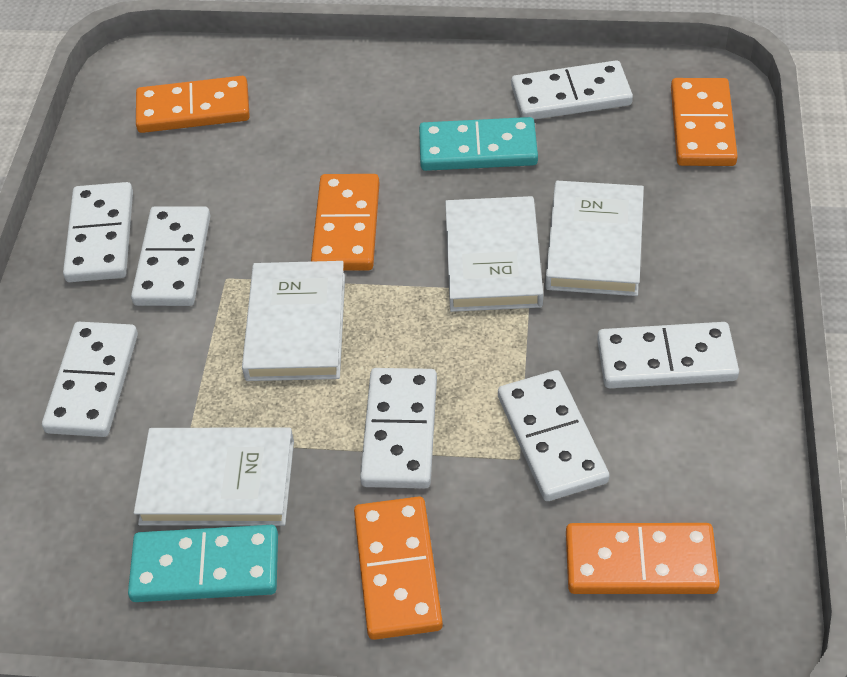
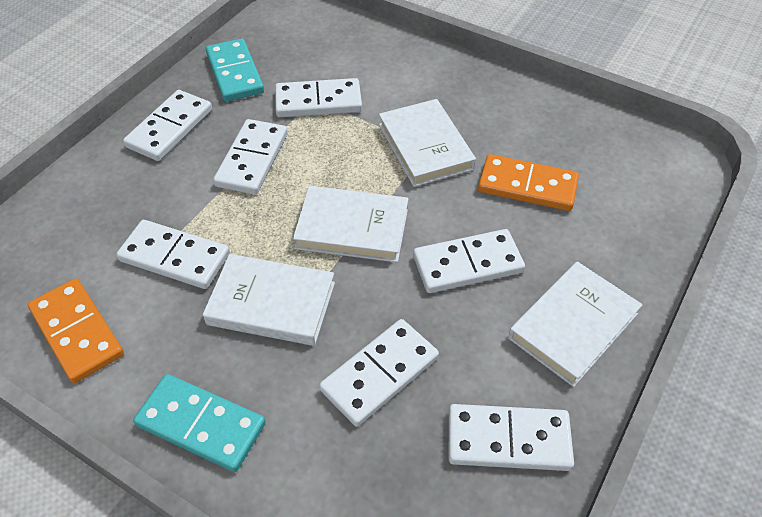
orange domino: [136,76,250,133] [311,174,380,271] [354,496,443,640] [566,523,720,594] [671,78,738,166] = 5 -> [28,278,124,383] [478,154,579,211] = 2

